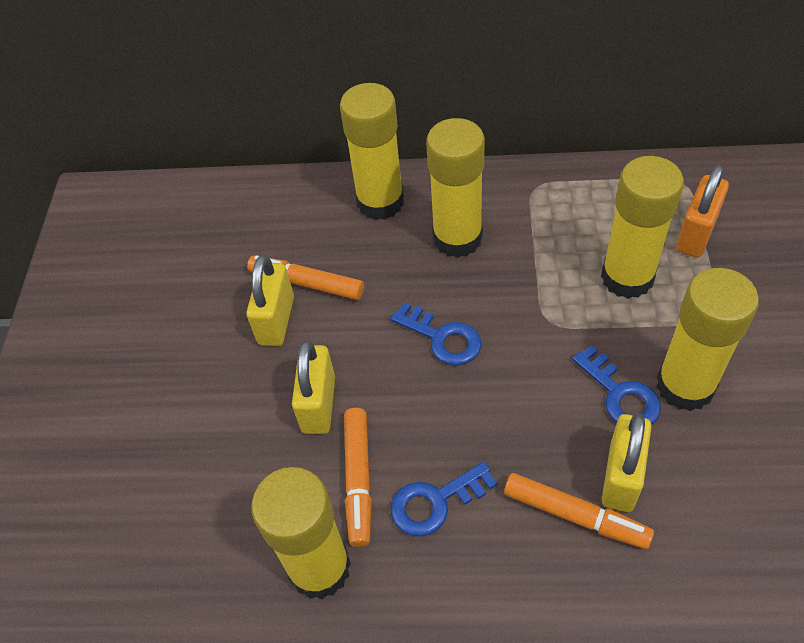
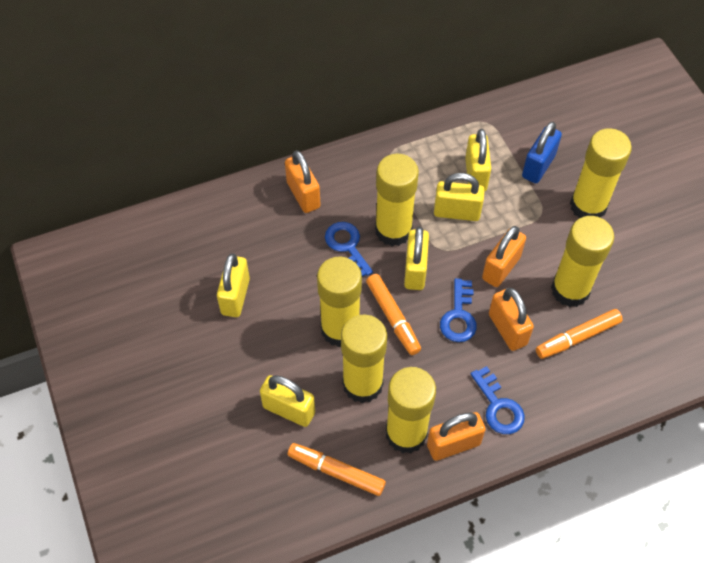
blue padlock: none = 0 -> [522,122,562,183] = 1
orange padlock: [676,165,729,258] = 1 -> [285,150,321,213] [427,412,486,461] [482,226,526,287] [489,288,534,351] = 4
yellow glue stick: [251,467,351,599] [340,83,404,220] [426,118,485,258] [601,156,684,299] [656,268,759,412] = 5 -> [317,257,362,347] [341,314,387,403] [375,154,419,246] [386,367,436,454] [551,216,614,307] [570,128,632,219] = 6
yellow padlock: [246,255,294,346] [292,341,335,434] [602,413,652,512] = 3 -> [217,253,250,317] [260,375,315,427] [404,227,429,290] [434,173,485,221] [465,129,491,191] = 5

